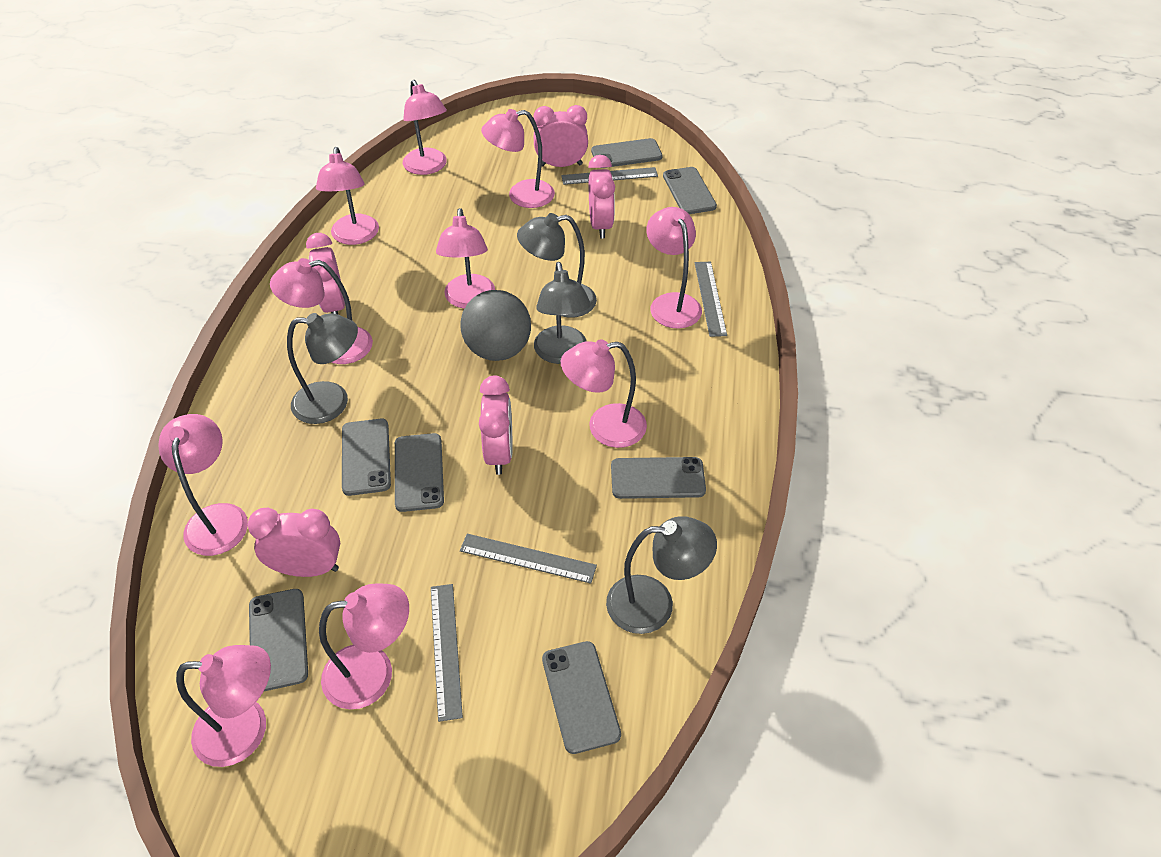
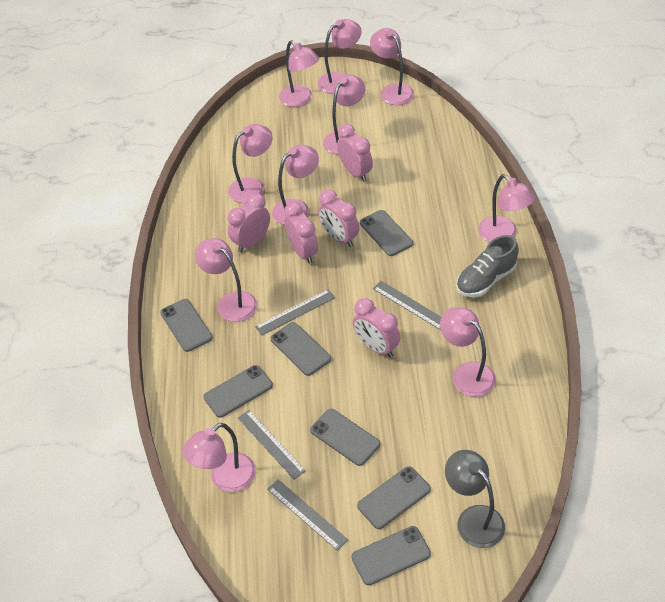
grey ball: [460,290,531,361] = 1 -> none = 0
grey lamp: [287,313,358,424] [517,213,597,318] [534,262,591,364] [606,516,717,634] = 4 -> [445,450,505,548] = 1
grey shoe: none = 0 -> [456,235,519,297] = 1

